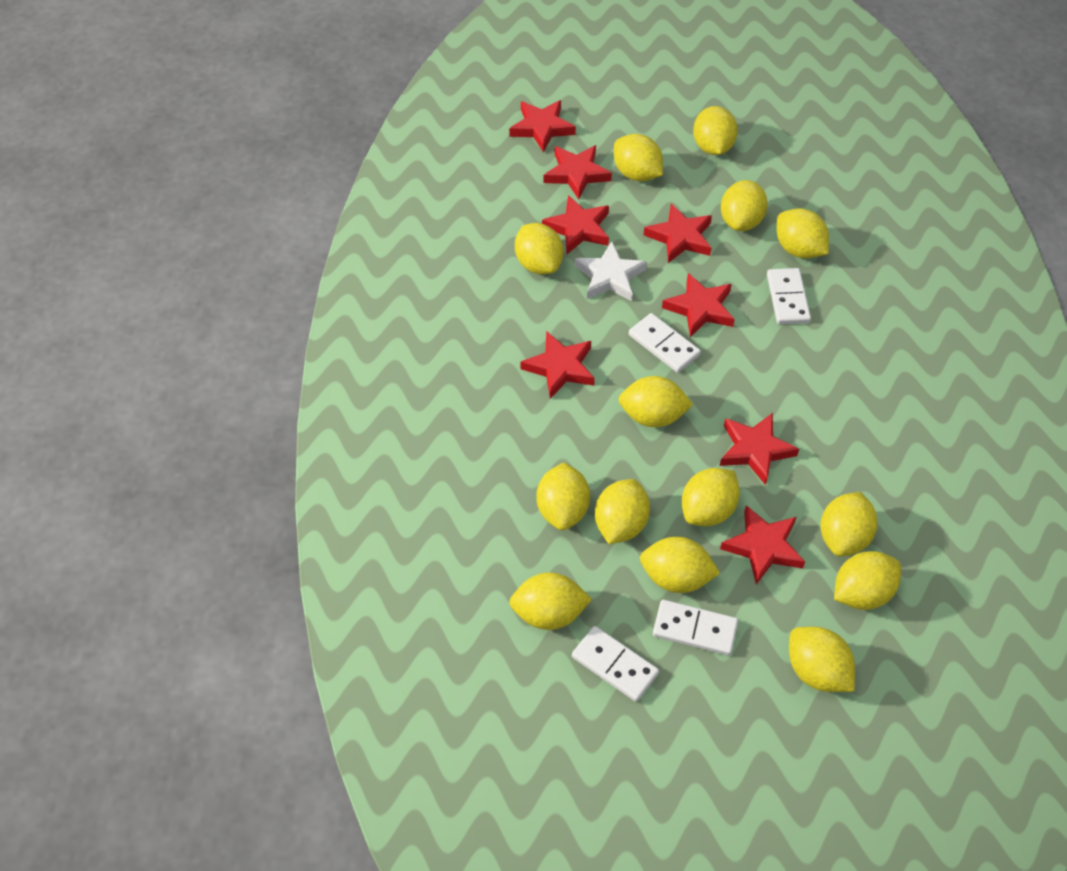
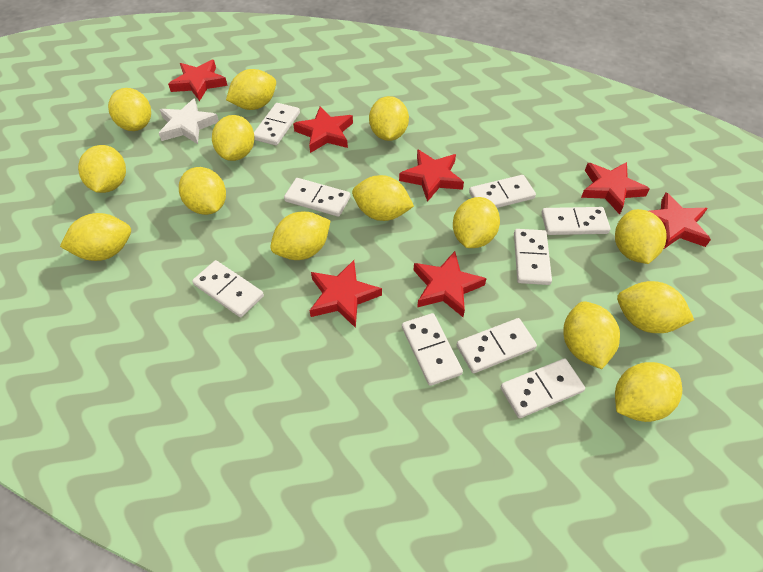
red star: [509,100,576,153] [521,331,595,399] [542,195,609,254] [543,145,612,200] [644,204,712,263] [662,273,735,337] [720,413,799,485] [720,505,805,585] = 8 -> [168,60,228,101] [293,106,353,153] [310,260,382,328] [399,149,464,202] [414,251,487,317] [581,162,650,215] [649,193,711,249] = 7
white domino: [572,626,659,702] [629,313,701,373] [653,600,738,656] [767,268,811,324] = 4 -> [192,260,264,317] [254,103,300,146] [284,178,350,217] [402,313,463,386] [457,318,537,373] [469,175,536,208] [501,358,585,418] [514,229,552,285] [542,207,610,235] = 9

